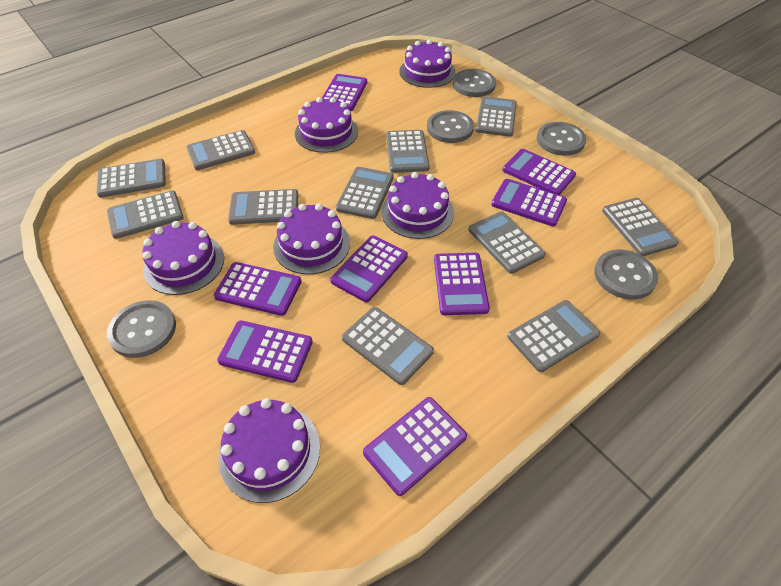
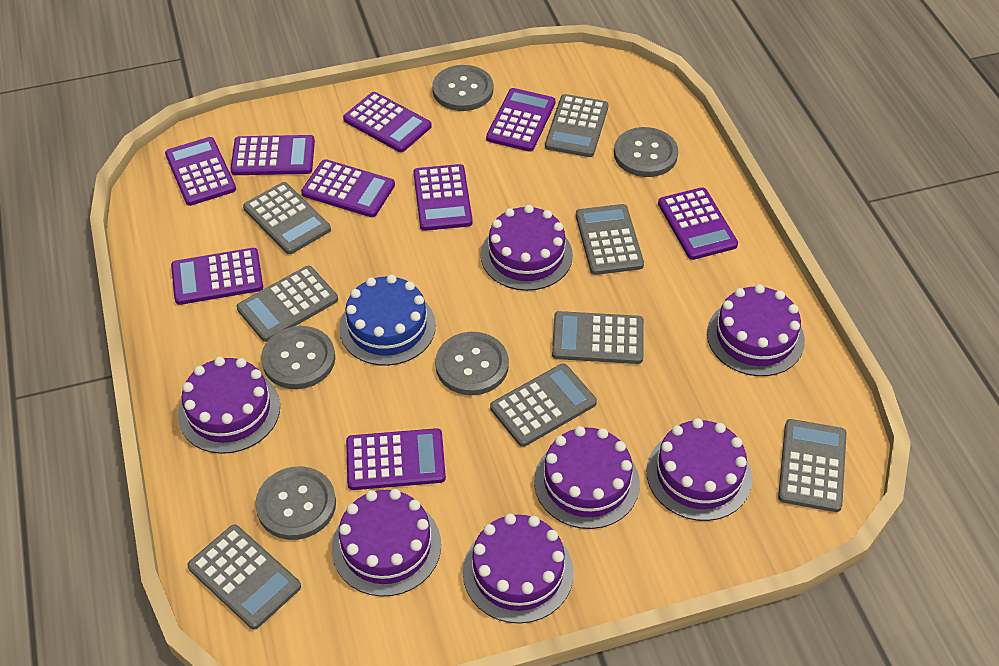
blue cake: none = 0 -> [339,274,436,366] = 1
grey calculator: [97,159,166,198] [107,191,184,239] [186,130,255,170] [228,189,298,225] [336,167,394,219] [342,307,434,385] [386,130,430,173] [469,212,546,274] [476,96,517,137] [507,300,600,372] [602,198,679,256] = 11 -> [187,525,301,629] [237,266,338,342] [243,182,331,254] [490,363,597,447] [545,94,609,157] [552,311,644,364] [576,204,644,275] [778,419,847,512] = 8
purple cake: [142,221,224,295] [219,398,320,503] [273,204,350,274] [295,97,358,153] [382,172,454,239] [399,39,456,88] = 6 -> [178,357,280,454] [332,489,441,597] [463,514,574,624] [481,205,573,291] [534,426,640,529] [646,418,752,521] [707,284,805,376] = 7
purple calculator: [214,262,302,316] [217,321,313,383] [322,74,367,111] [330,236,408,302] [363,397,467,496] [434,253,490,315] [491,179,567,227] [503,149,576,195] = 8 -> [165,137,236,206] [171,248,263,305] [231,135,315,175] [301,159,395,217] [343,92,432,152] [346,428,446,490] [413,164,473,231] [486,88,556,152] [658,187,738,260] = 9

